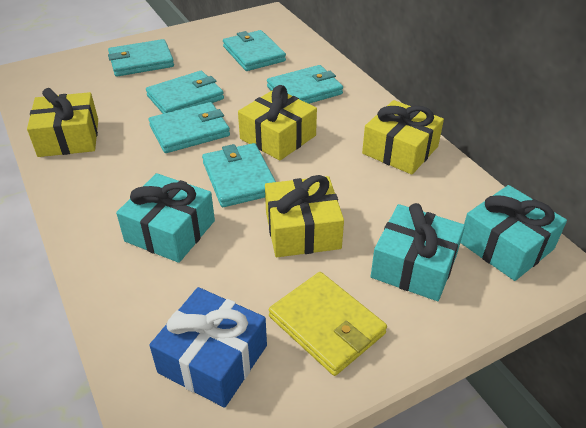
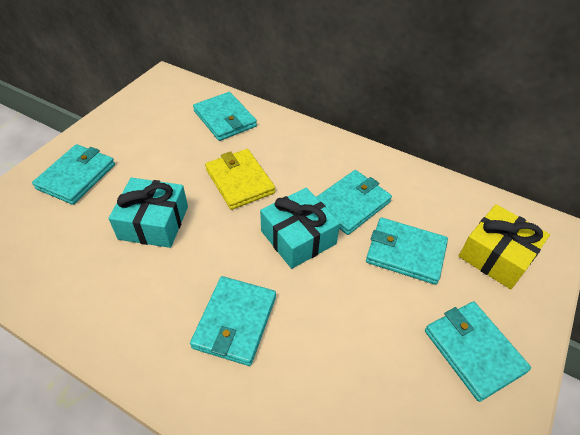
blue gift: [149,287,267,408] = 1 -> none = 0
turquoise gift: [116,173,215,263] [371,203,465,301] [460,185,567,281] = 3 -> [108,178,188,248] [260,188,340,269] = 2
yellow gift: [27,88,98,157] [238,85,317,161] [265,175,344,257] [362,100,444,175] = 4 -> [459,204,550,289] = 1

